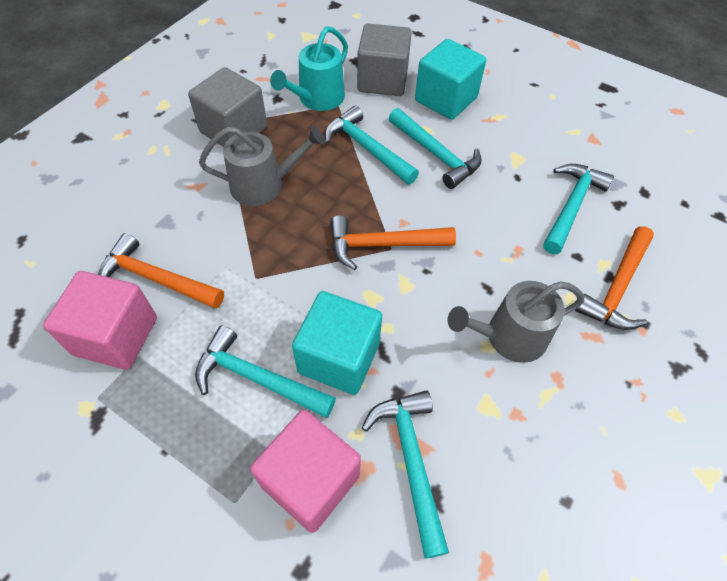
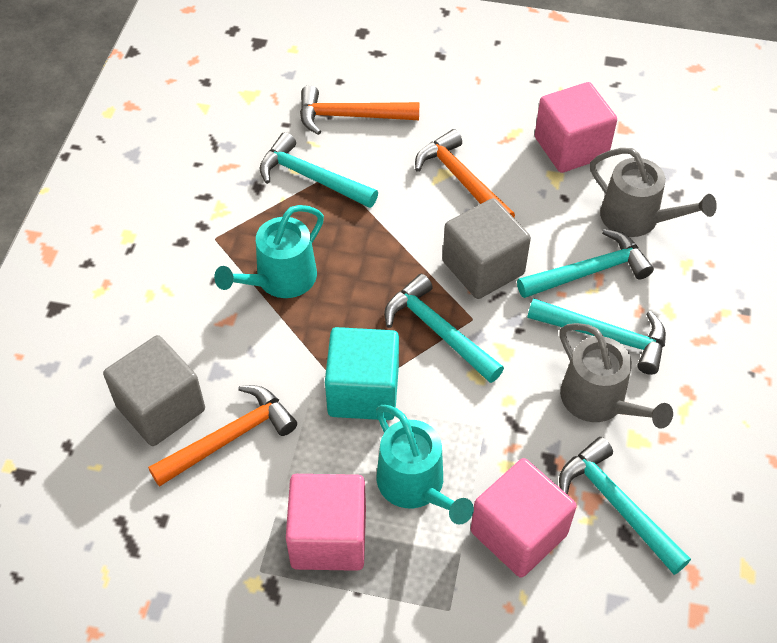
pink cube: [43,271,157,370] [250,410,361,533] = 2 -> [286,474,366,571] [471,458,577,578] [535,82,617,173] = 3
turquoise cube: [292,291,382,395] [415,39,486,120] = 2 -> [325,327,399,420] = 1
turquoise watering can: [270,26,348,111] = 1 -> [214,205,324,298] [376,404,474,525] = 2

